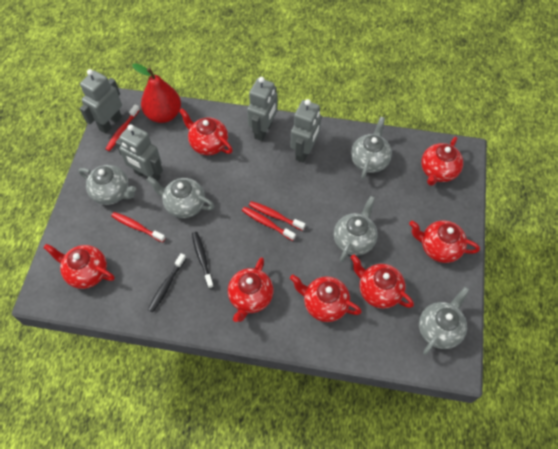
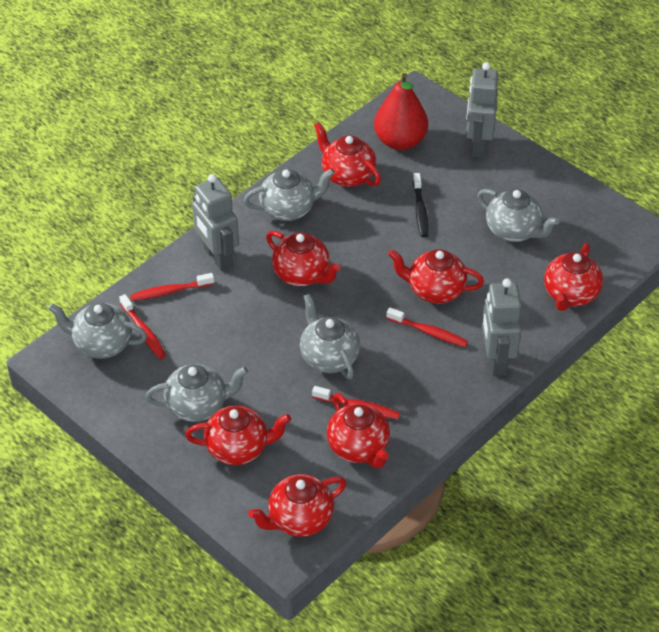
black toothbrush: [148,253,186,312] [192,232,214,289] = 2 -> [413,173,428,237] = 1
grey robot: [80,69,122,134] [115,124,163,181] [247,77,278,141] [290,99,321,163] = 4 -> [192,174,239,271] [466,62,498,158] [482,278,522,376] = 3

